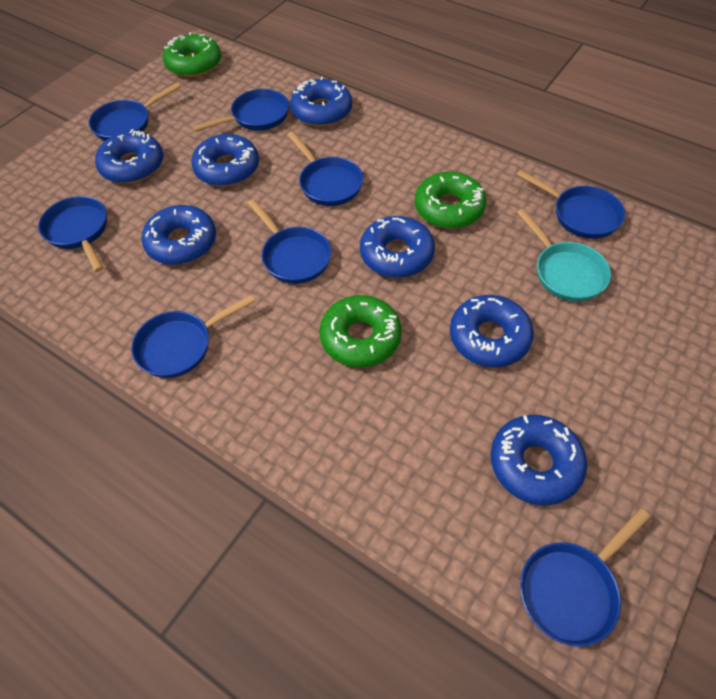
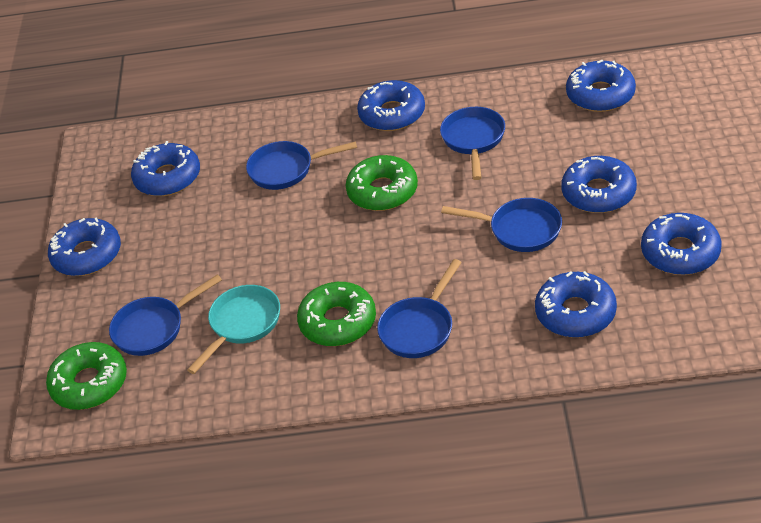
blue pan: [38,196,107,272] [89,83,181,141] [131,295,255,378] [192,89,289,132] [247,199,331,284] [287,131,363,206] [516,170,625,239] [520,508,650,647] = 8 -> [109,274,222,356] [246,141,357,190] [377,259,462,358] [440,107,505,180] [441,198,562,252] = 5

